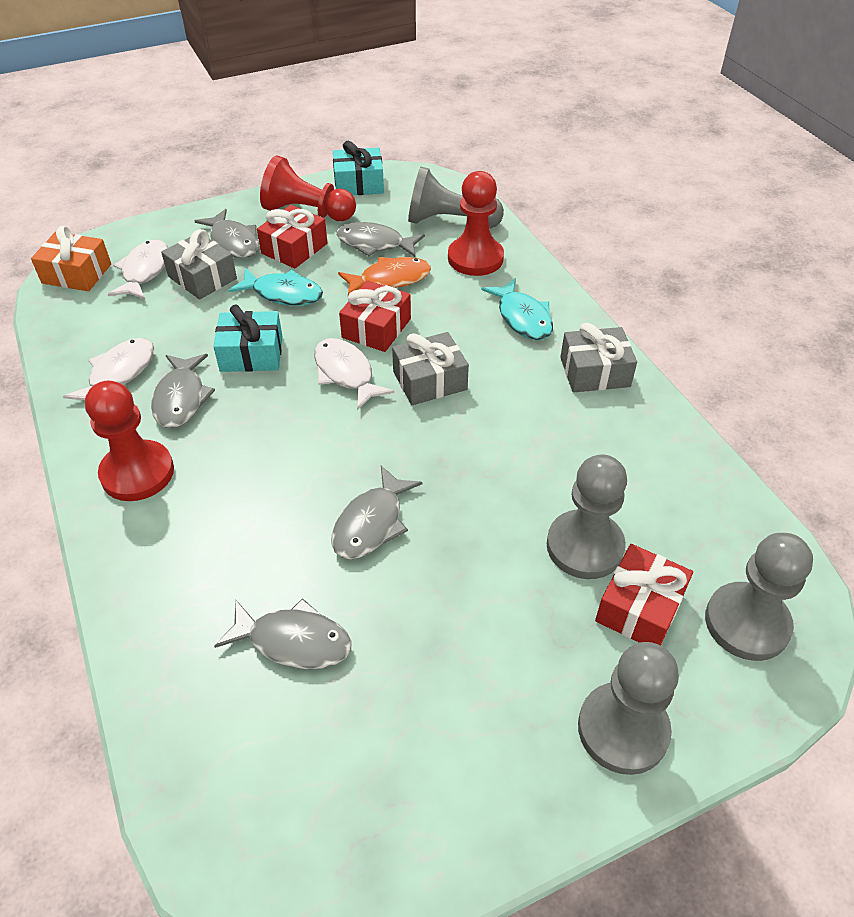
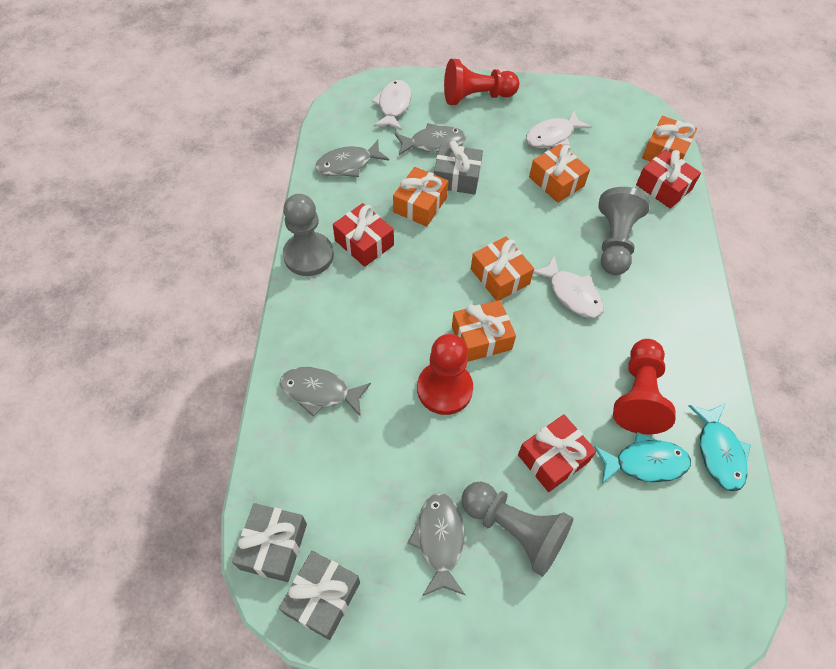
grey fish: [151,354,215,428] [195,209,259,258] [214,598,352,669] [331,465,422,559] [336,222,425,257] = 5 -> [280,367,371,417] [315,140,389,177] [395,123,466,155] [408,493,465,596] = 4
grey pawn: [408,167,504,229] [547,455,627,579] [578,642,679,775] [705,533,813,661] = 4 -> [283,194,334,276] [462,482,573,577] [598,187,650,275] = 3
orange fish: [338,257,431,295] = 1 -> none = 0
orange gift: [31,226,111,291] = 1 -> [393,167,448,227] [452,300,516,362] [471,236,534,301] [529,144,590,203] [642,116,697,162] = 5
turquoise gift: [213,304,282,372] [333,141,384,195] = 2 -> none = 0

